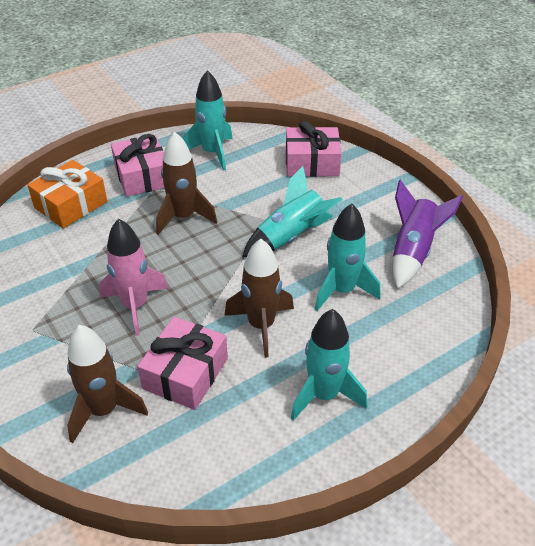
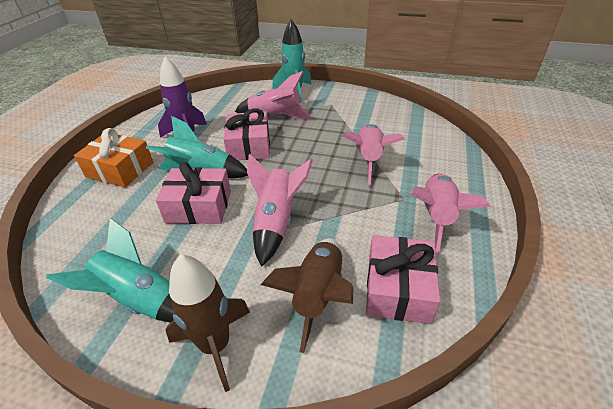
brown rocket: [67,325,148,443] [156,132,217,235] [224,239,294,358] = 3 -> [166,254,250,392] [261,238,353,353] = 2
pink rocket: [99,218,169,336] = 1 -> [235,71,312,120] [247,154,313,267] [342,124,405,185] [411,174,491,255] = 4
turquoise rocket: [183,70,233,171] [242,166,343,257] [291,309,367,421] [315,203,381,311] = 4 -> [46,218,174,323] [146,116,248,178] [272,19,311,103] = 3

